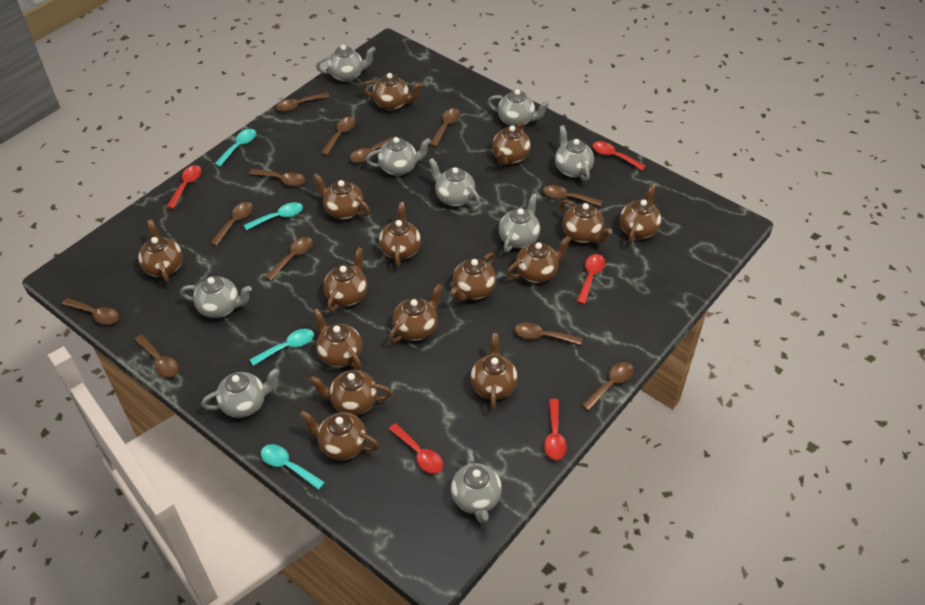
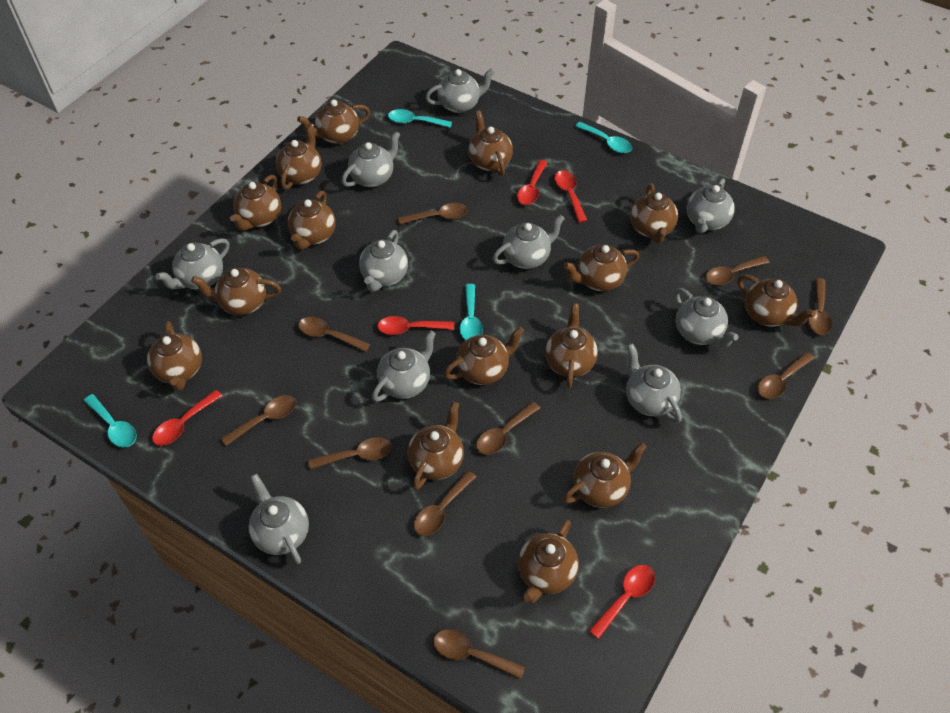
brown spoon: [62,298,119,325] [135,335,179,378] [211,202,253,246] [249,169,305,186] [265,237,313,281] [276,92,330,112] [321,117,356,155] [350,136,397,163] [429,108,460,147] [515,322,582,345] [543,185,602,207] [582,362,634,411] = 12 -> [221,395,296,446] [298,317,371,352] [308,437,392,469] [398,203,468,224] [414,471,476,536] [433,629,525,679] [476,402,541,455] [705,256,770,285] [757,352,814,399] [808,278,832,335] = 10
grey teapot: [180,276,252,318] [201,368,279,418] [316,45,376,82] [366,137,431,176] [428,158,480,206] [451,449,502,523] [488,89,549,127] [499,193,540,252] [555,125,594,181] = 9 -> [156,238,229,289] [248,474,309,564] [342,131,400,187] [359,230,408,292] [372,330,436,402] [425,68,495,113] [493,215,565,269] [626,343,682,424] [674,288,738,348] [687,178,735,233] = 10

